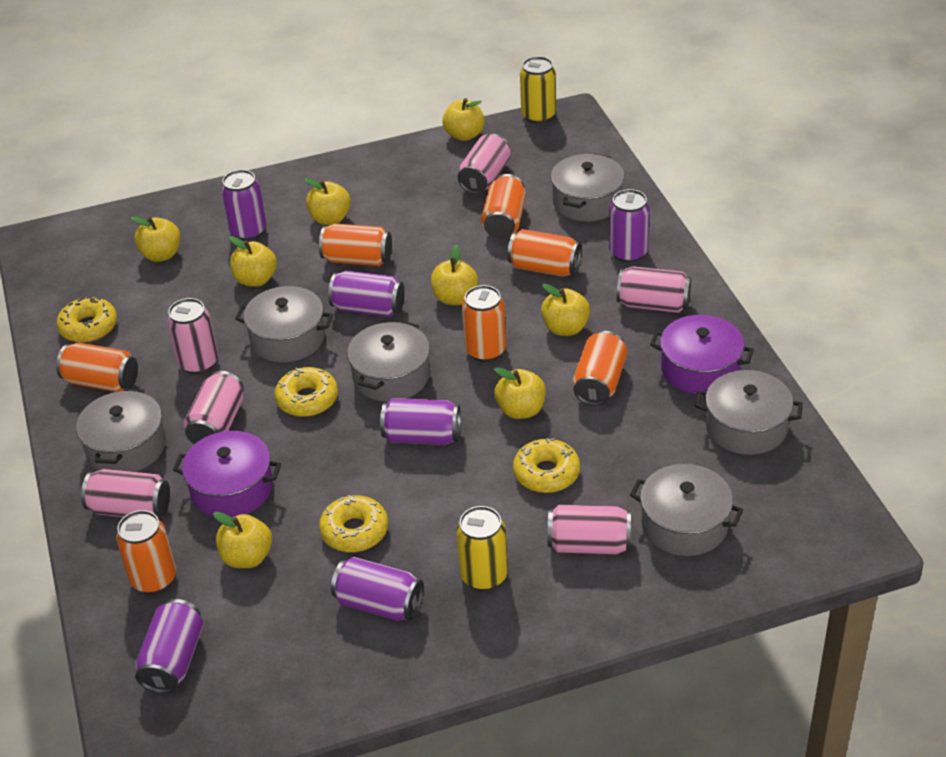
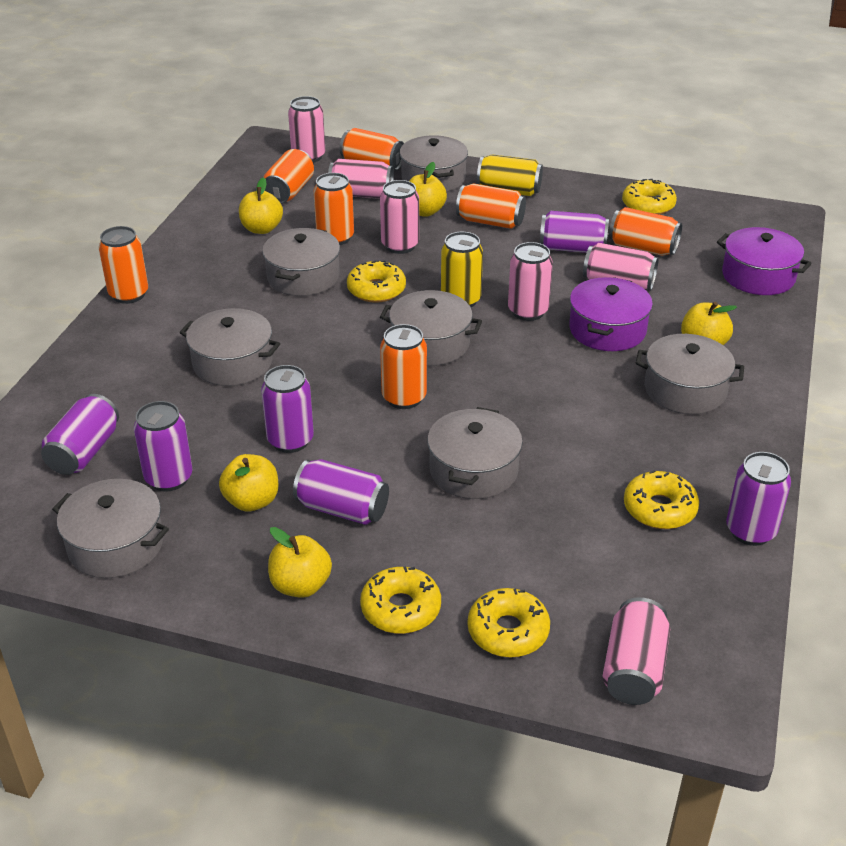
grey pot: [76,389,166,472] [235,286,333,363] [347,321,430,402] [550,153,624,222] [630,464,743,556] [695,370,803,455] = 6 -> [52,479,169,578] [180,308,280,386] [262,228,340,296] [380,290,482,366] [400,135,468,192] [427,407,523,499] [636,334,744,414] = 7
yellow apple: [130,216,181,262] [213,512,272,568] [229,236,277,287] [304,178,351,225] [431,245,478,305] [442,98,485,141] [494,367,546,419] [541,284,590,336] = 8 -> [219,454,278,512] [239,177,283,234] [268,527,332,598] [409,162,447,217] [681,302,737,345] = 5
yellow donut: [56,296,117,343] [275,367,338,417] [319,495,388,552] [513,438,580,493] = 4 -> [347,260,406,303] [360,566,441,634] [468,588,550,658] [622,179,677,215] [624,470,699,529] = 5

